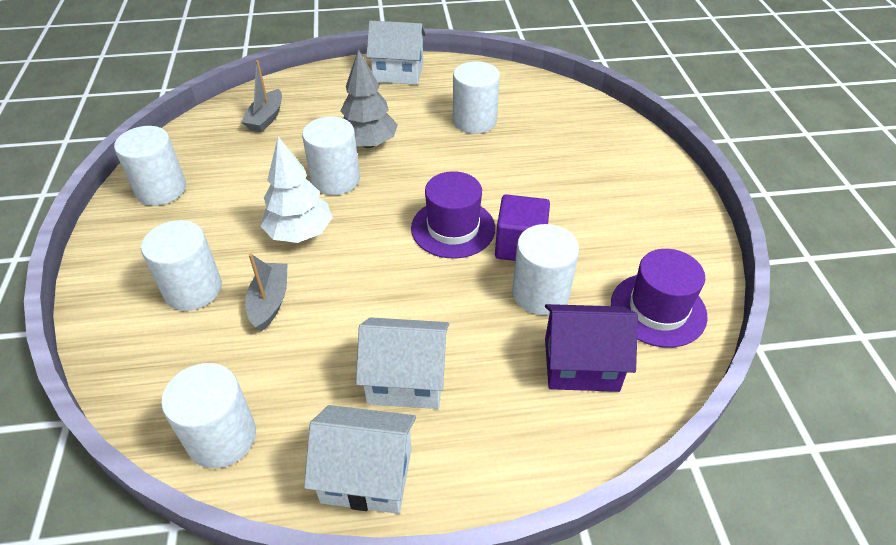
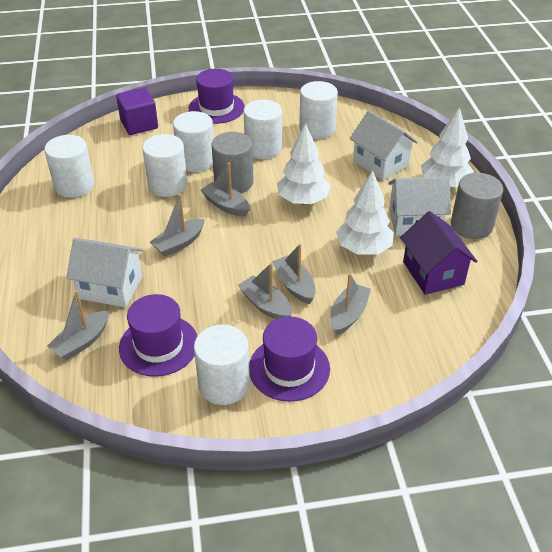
grey boat: [242,60,282,132] [245,253,288,332] = 2 -> [47,290,109,360] [150,194,205,257] [201,163,250,217] [238,263,292,319] [272,244,316,304] [331,273,371,335] = 6
grey cylinder: none = 0 -> [211,132,254,193] [451,173,503,239] = 2
grey tree: [340,49,398,148] = 1 -> none = 0
purple hat: [411,171,495,259] [611,249,708,348] = 2 -> [119,294,197,377] [189,69,245,124] [249,316,330,402] = 3
white tree: [261,136,333,243] = 1 -> [277,123,330,205] [336,170,394,255] [421,107,474,187] = 3

